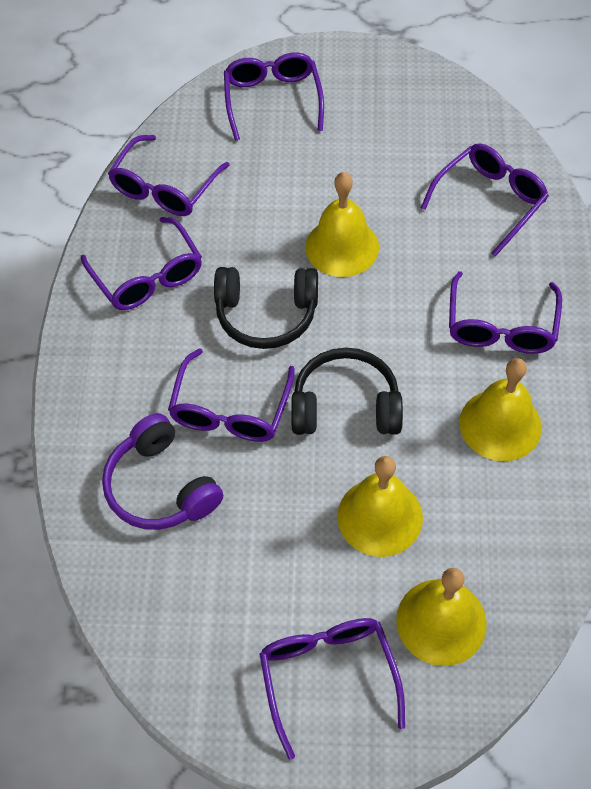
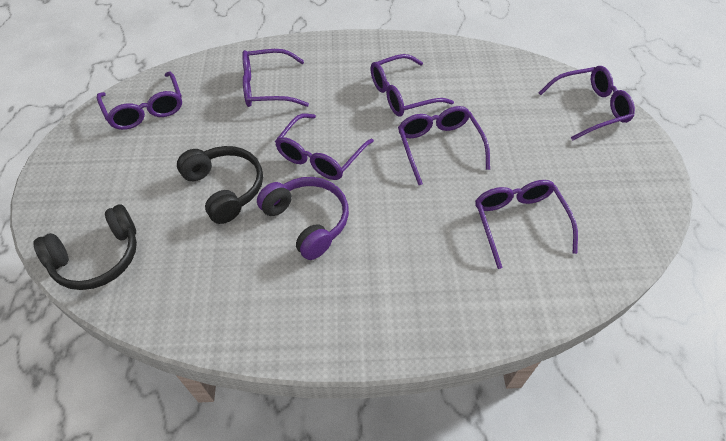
yellow bell: [305,172,379,277] [337,456,423,557] [396,568,487,666] [459,358,542,461] = 4 -> none = 0

